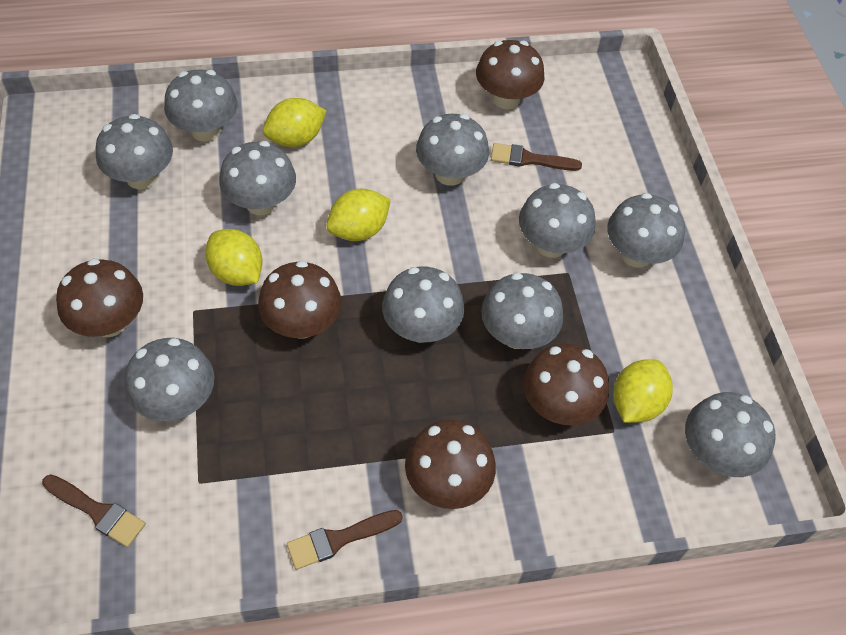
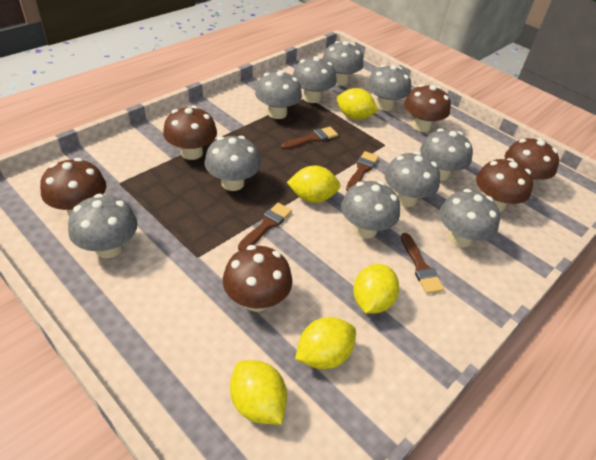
brown brush: [42,474,146,547] [287,510,403,570] [491,143,582,171] = 3 -> [238,203,292,251] [281,127,338,149] [346,151,379,191] [401,233,444,294] = 4
brown mushroom: [56,258,143,337] [258,261,341,339] [405,420,496,509] [476,40,544,109] [523,344,609,425] = 5 -> [40,158,106,216] [163,106,217,160] [223,245,293,312] [404,84,451,132] [476,158,533,212] [505,138,559,181] = 6
yellow lemon: [205,229,263,286] [263,98,326,147] [326,189,391,241] [613,359,673,423] = 4 -> [230,360,287,425] [287,166,341,203] [295,317,356,369] [337,88,378,120] [353,264,399,314] = 5

